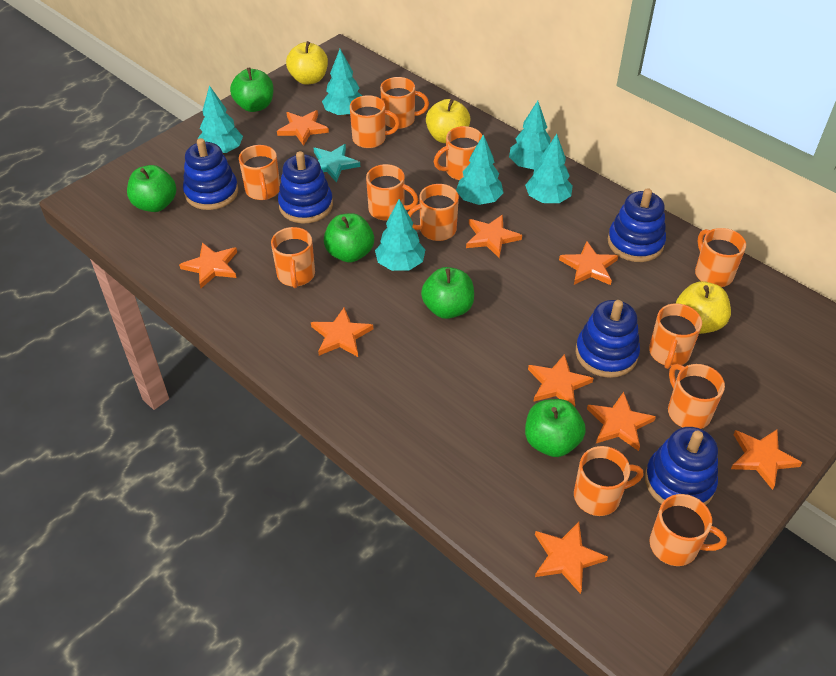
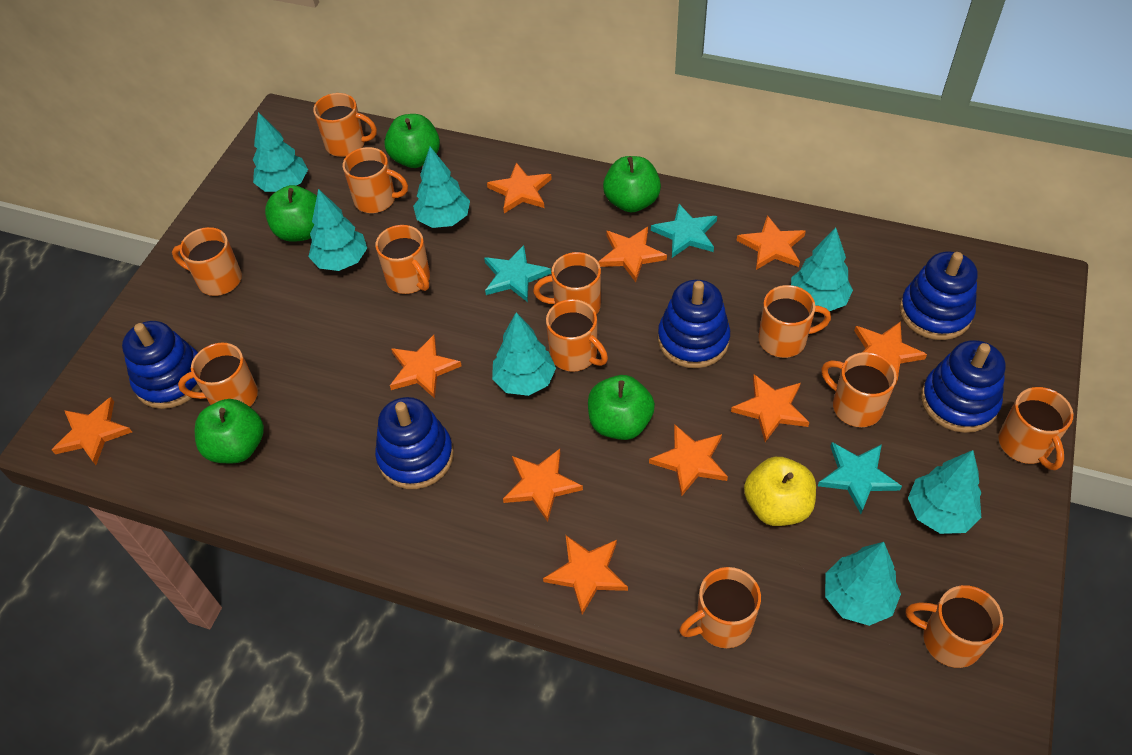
orange star: [179,243,237,288] [277,110,329,146] [311,307,373,357] [466,214,522,258] [528,354,593,407] [535,522,608,594] [559,241,618,285] [587,392,656,451] [731,429,802,490] = 9 -> [52,397,132,465] [390,335,462,399] [487,162,552,213] [503,449,583,522] [543,535,628,615] [598,227,667,282] [649,424,728,497] [731,374,810,442] [737,215,806,270] [854,321,927,385] = 10
turquoise star: [314,144,360,182] = 1 -> [484,245,551,302] [651,204,717,258] [818,442,902,514] = 3
turquoise tree: [198,85,243,154] [322,49,362,116] [375,199,425,271] [456,134,504,205] [509,101,551,170] [525,134,573,203] = 6 -> [253,112,308,192] [308,189,367,271] [413,147,470,228] [492,312,556,396] [791,228,853,311] [825,542,901,626] [908,450,982,534] = 7
yellow apple: [286,41,328,85] [426,99,470,143] [676,281,731,334] = 3 -> [744,457,816,526] = 1

